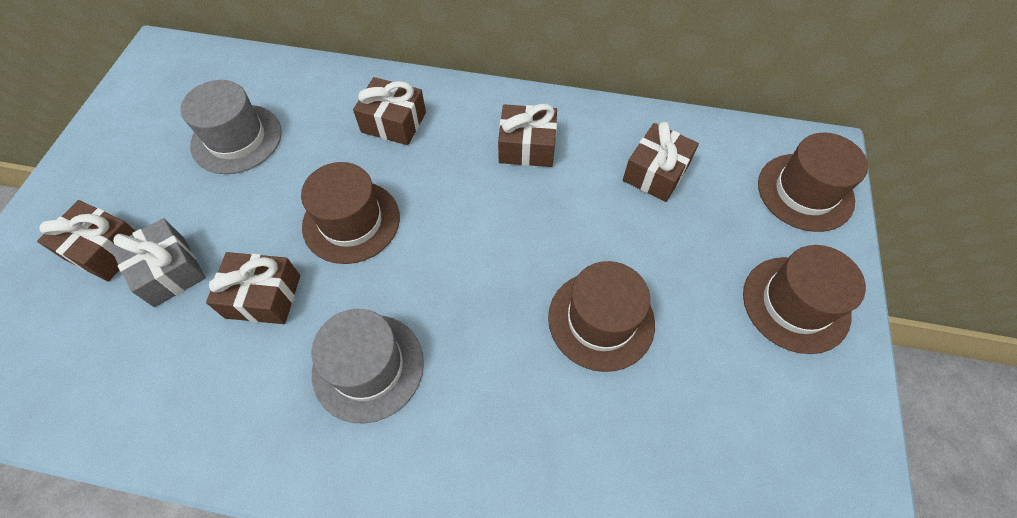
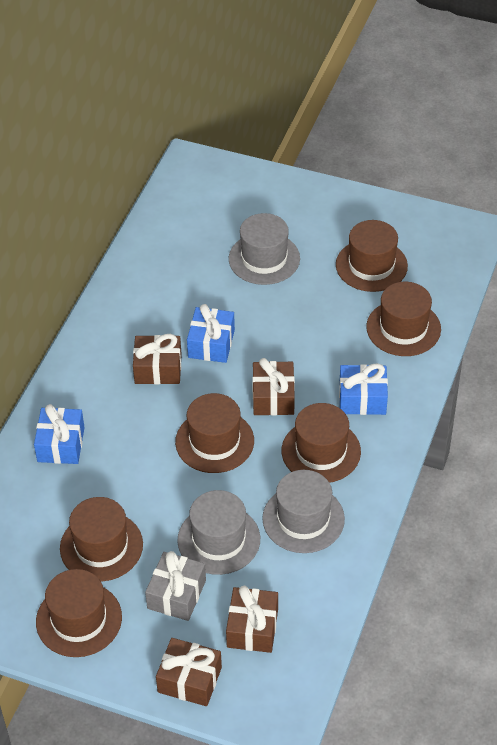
blue gift: none = 0 -> [34,404,85,464] [187,304,235,363] [339,363,388,415] = 3
brown gift: [37,200,135,281] [206,252,300,324] [353,77,426,145] [498,104,557,167] [623,122,699,202] = 5 -> [133,334,182,384] [156,638,222,706] [226,586,278,653] [252,358,295,416] = 4
brown hat: [301,162,400,264] [548,261,655,372] [743,245,866,354] [758,133,868,232] = 4 -> [36,569,122,657] [60,497,143,582] [175,393,254,473] [282,403,361,483] [336,220,408,292] [366,282,441,356] = 6
grey hat: [180,80,282,174] [312,309,424,424] = 2 -> [177,490,260,575] [229,213,300,285] [262,470,345,553] = 3

